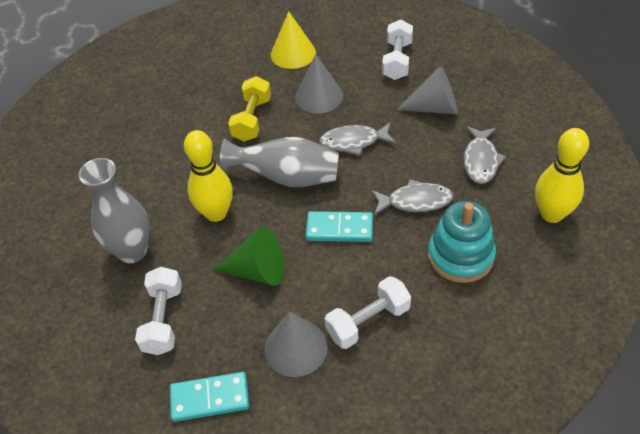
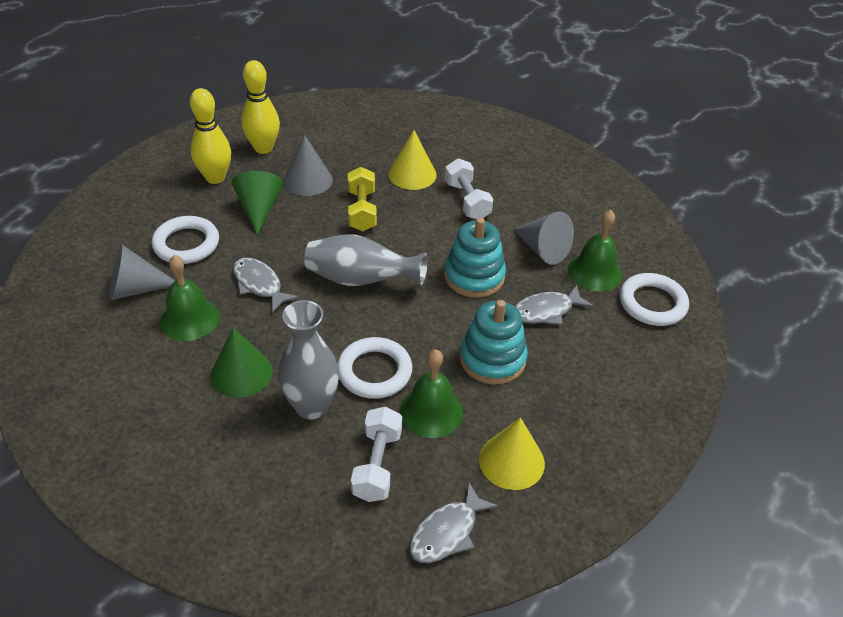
green bell: none = 0 -> [160,255,220,341] [400,350,463,438] [568,210,622,292] = 3
green cone: [214,227,284,286] = 1 -> [211,327,273,398] [231,171,284,235] = 2
turquoise domino: [170,372,249,422] [306,211,373,242] = 2 -> none = 0
turquoise stacking toy: [428,201,496,283] = 1 -> [444,218,506,298] [460,300,528,385] = 2
white dumbbell: [135,267,182,355] [325,276,411,349] [382,20,413,80] = 3 -> [351,407,402,502] [445,158,493,219] = 2
white ring: none = 0 -> [152,216,219,264] [337,337,412,399] [620,273,689,326] = 3
yellow cone: [271,11,316,69] = 1 -> [388,130,436,190] [479,417,545,490] = 2

